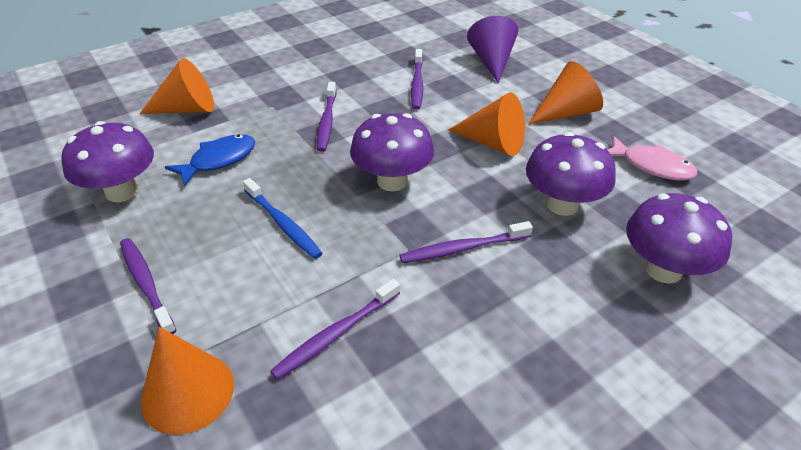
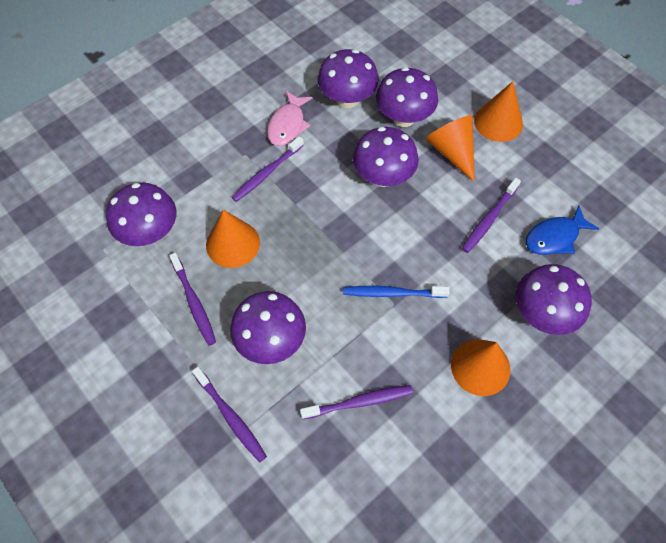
purple cone: [467,16,518,83] = 1 -> none = 0
purple mushroom: [61,121,154,202] [350,113,434,191] [526,132,616,216] [626,193,732,284] = 4 -> [106,183,176,246] [230,291,306,364] [318,49,379,108] [353,127,419,187] [376,67,438,127] [516,264,592,335] = 6

